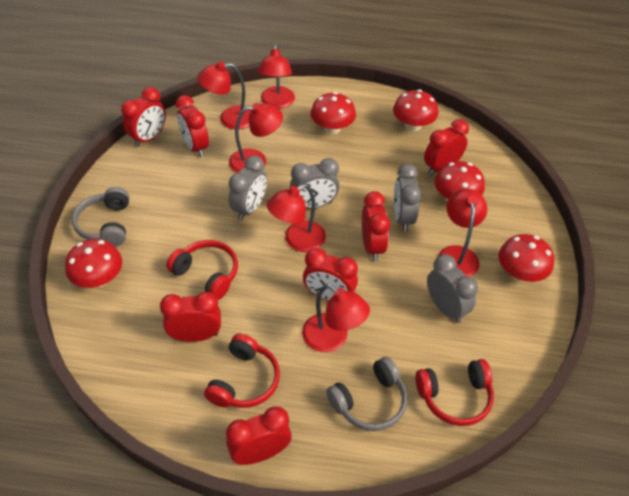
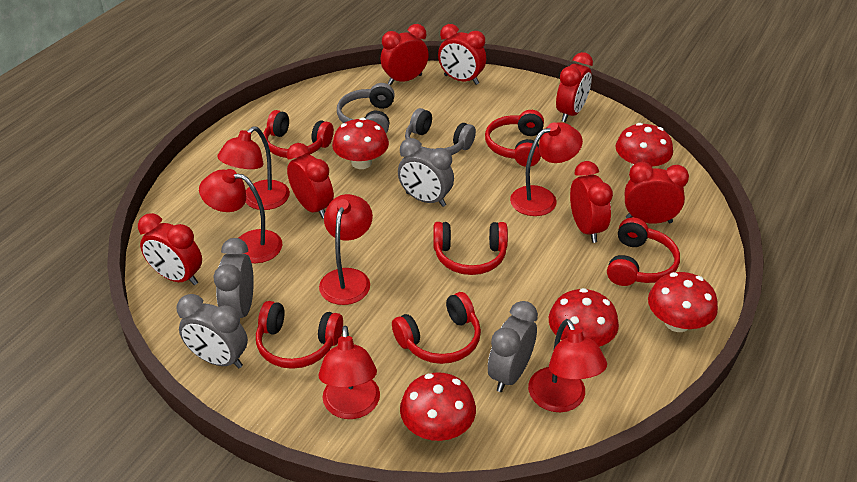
red headphones: [166,240,238,300] [204,334,280,408] [415,359,494,426] = 3 -> [256,301,343,369] [263,110,334,158] [392,292,481,364] [434,222,508,275] [485,110,544,167] [607,217,680,286] = 6

